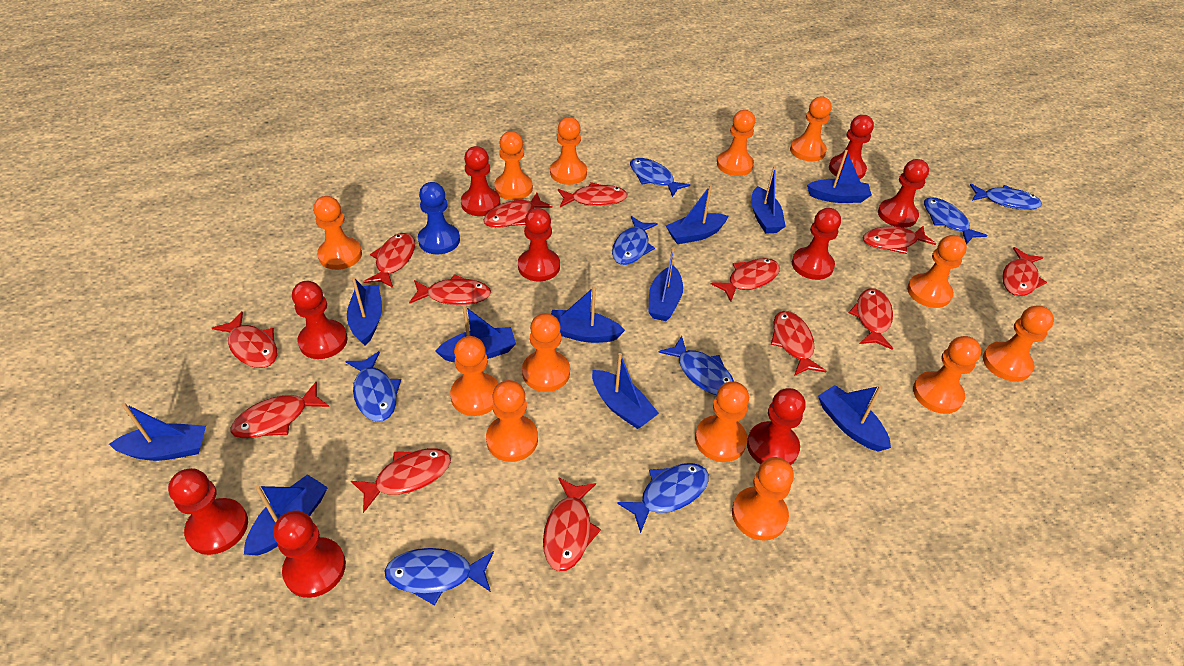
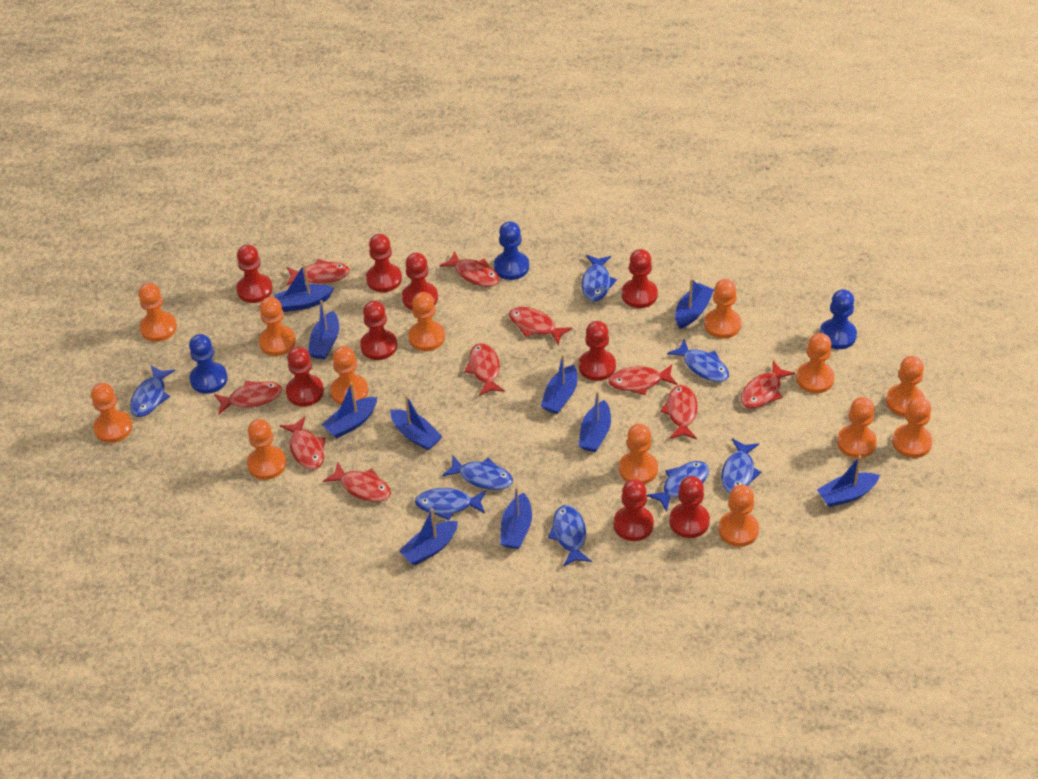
blue boat: [109,403,206,461] [244,474,328,556] [347,277,382,345] [435,305,516,362] [551,286,625,343] [592,353,659,429] [648,247,683,321] [666,185,728,244] [751,166,786,234] [807,150,872,203] [818,385,891,452] = 11 -> [274,264,334,312] [308,300,339,360] [322,382,377,438] [391,395,442,450] [399,508,458,565] [500,486,532,549] [541,354,577,414] [579,391,611,452] [675,278,714,329] [817,455,880,507] = 10
blue pawn: [418,182,460,254] = 1 -> [189,334,228,394] [494,221,529,280] [819,289,857,349] = 3
red fish: [212,311,277,368] [231,382,329,439] [351,448,451,513] [363,233,415,288] [409,274,491,305] [483,193,553,228] [543,477,601,571] [558,182,627,207] [711,258,780,302] [771,311,826,376] [849,288,893,350] [863,226,936,254] [1002,247,1047,296] = 13 -> [214,381,282,414] [280,416,325,470] [286,259,350,286] [323,463,391,502] [439,251,499,287] [464,343,505,396] [509,307,572,345] [608,365,677,395] [660,385,698,439] [740,361,795,409] = 10

